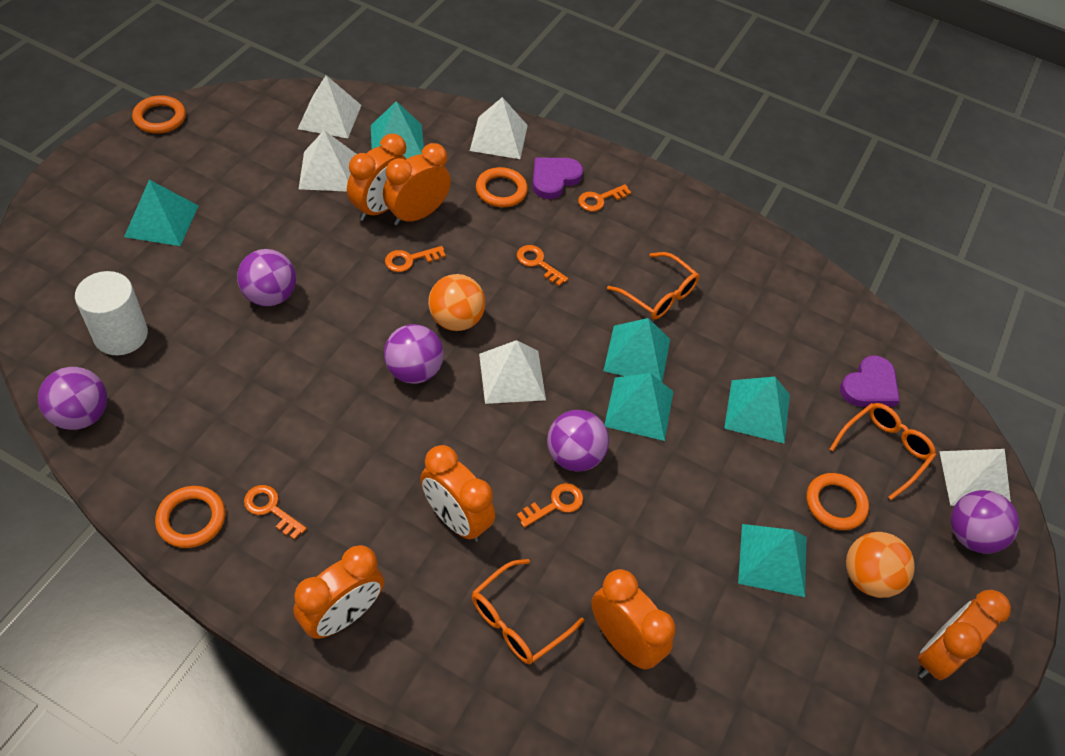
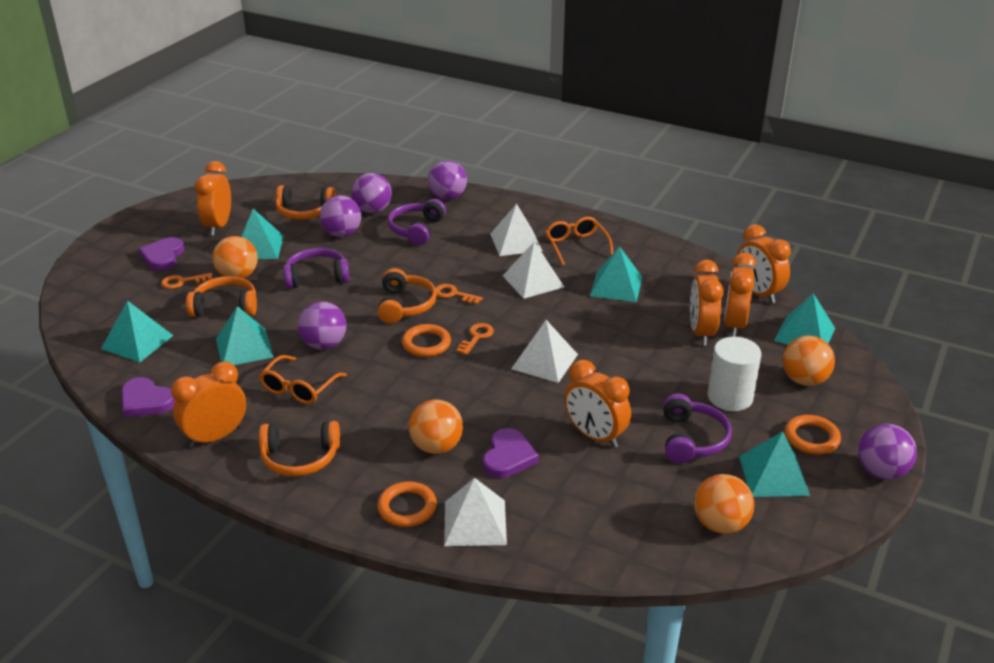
orange ball: [428,274,485,331] [846,532,915,598] = 2 -> [212,236,258,278] [409,399,463,454] [694,474,755,534] [783,336,835,386] = 4
orange glasses: [472,559,584,664] [607,252,700,319] [830,403,936,500] = 3 -> [259,355,347,404] [545,217,613,266] = 2
orange headphones: none = 0 -> [186,276,257,317] [259,421,340,477] [276,185,336,220] [378,268,437,323] = 4
orange key: [244,485,307,540] [385,246,446,272] [517,245,568,286] [517,483,583,528] [578,184,631,212] = 5 -> [161,273,213,289] [436,284,483,304] [457,323,494,355] = 3
orange ring: [132,95,186,134] [155,486,225,548] [476,167,528,207] [807,473,869,530] = 4 -> [377,481,437,527] [402,324,451,357] [785,415,841,455] = 3
purple headphones: none = 0 -> [283,248,349,289] [388,199,446,245] [663,393,732,464] = 3
purple heart: [532,158,583,199] [840,355,900,407] = 2 -> [122,377,175,417] [139,237,184,271] [483,428,539,478] = 3
white pyramid: [298,75,361,138] [299,130,356,192] [470,97,528,159] [479,340,546,404] [939,449,1011,506] = 5 -> [444,478,507,546] [490,204,542,256] [503,242,564,299] [511,320,578,383] = 4

